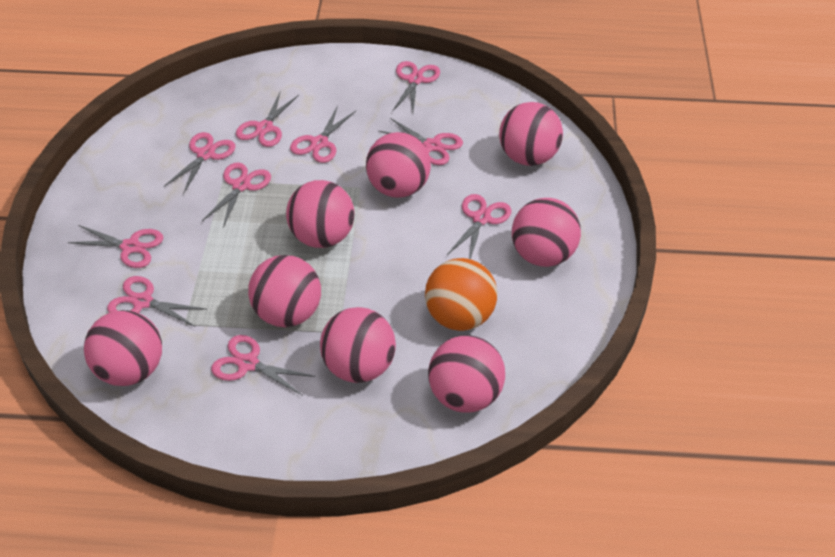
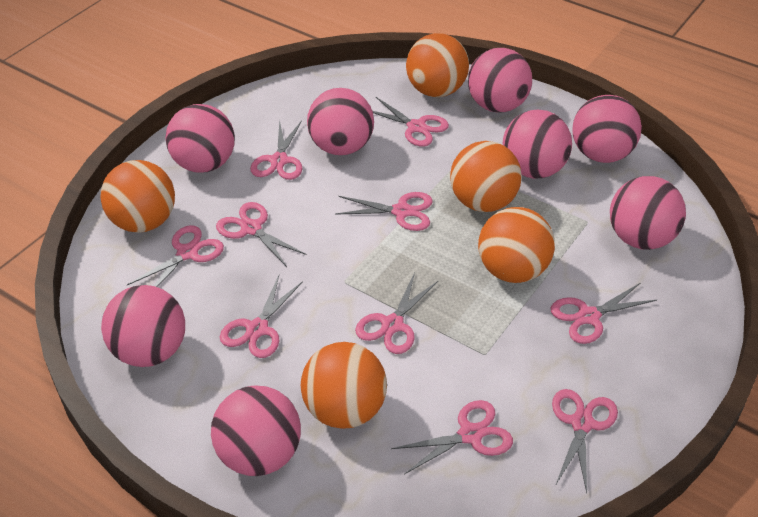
orange ball: [425,258,498,331] = 1 -> [100,160,175,233] [301,342,387,429] [406,33,469,97] [450,141,522,212] [478,207,555,283] = 5

